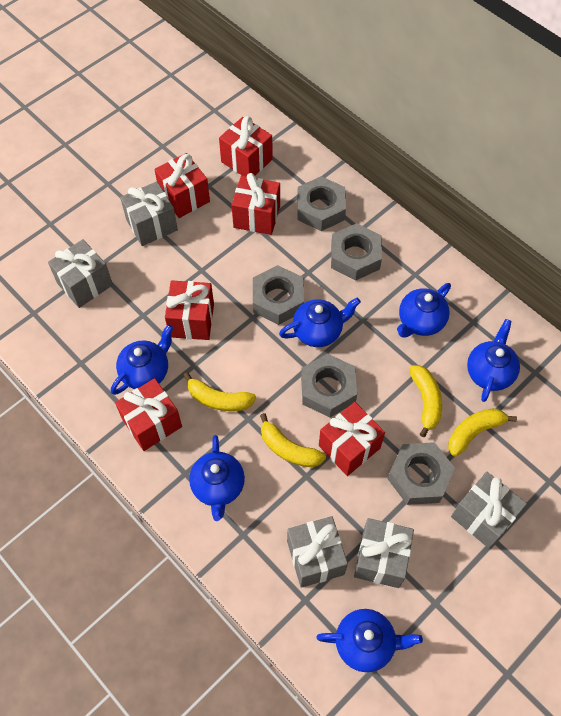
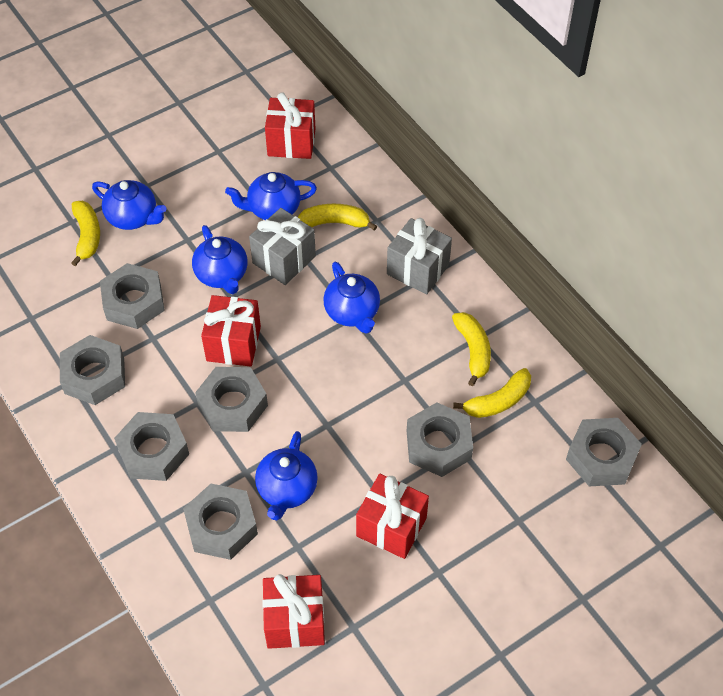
blue teapot: [111,324,173,395] [189,435,245,521] [279,297,361,347] [316,609,423,672] [397,283,451,337] [467,319,520,402] = 6 -> [92,180,167,230] [192,225,248,294] [225,172,317,220] [255,431,318,520] [323,262,380,334] = 5
grey gift: [48,239,113,308] [120,181,178,246] [287,516,348,588] [354,518,414,588] [451,472,527,549] = 5 -> [249,208,316,285] [387,218,452,294] = 2
grey nut: [253,265,304,325] [297,176,346,231] [301,353,357,418] [331,223,382,281] [388,442,455,505] = 5 -> [60,335,125,405] [100,263,165,329] [114,412,189,481] [183,484,258,560] [195,367,268,432] [407,403,473,477] [566,418,642,486] = 7
red gift: [115,378,182,451] [154,153,210,218] [165,280,214,340] [219,116,273,177] [232,173,280,235] [319,402,385,476] = 6 -> [201,295,261,367] [262,574,325,649] [265,92,316,159] [356,474,429,559] = 4

